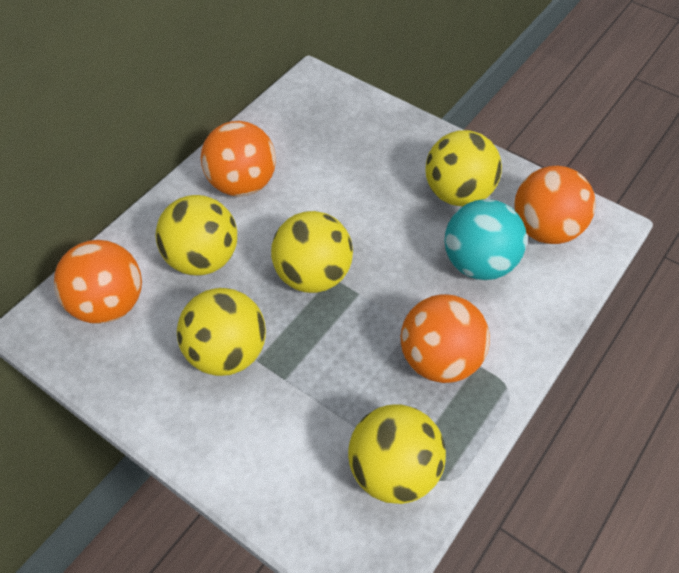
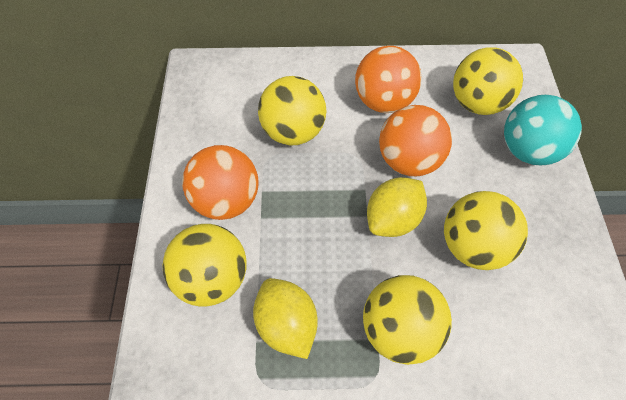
orange ball: [54,240,142,324] [201,121,276,197] [401,294,490,383] [514,166,596,244] = 4 -> [182,145,259,220] [355,46,422,113] [379,105,452,176] = 3
yellow lemon: none = 0 -> [253,278,318,359] [367,177,427,237] = 2

